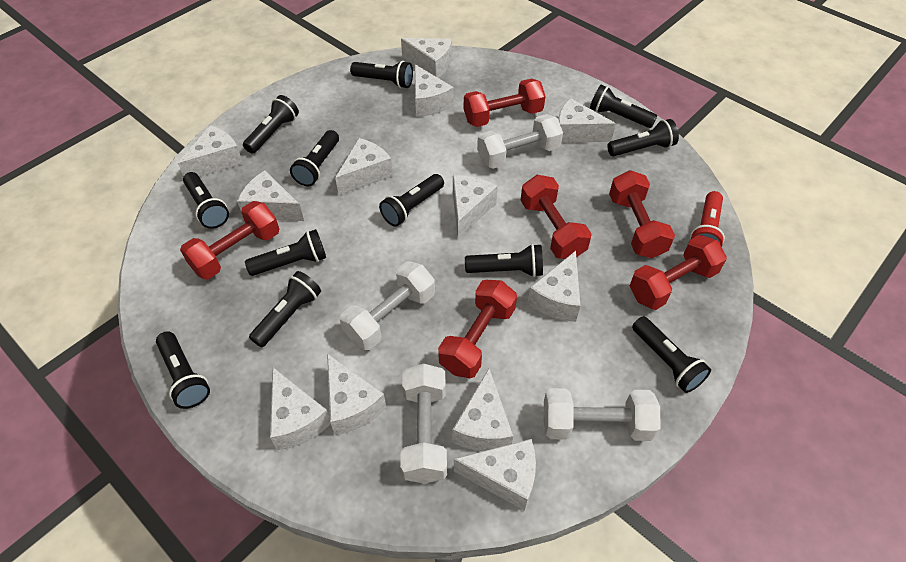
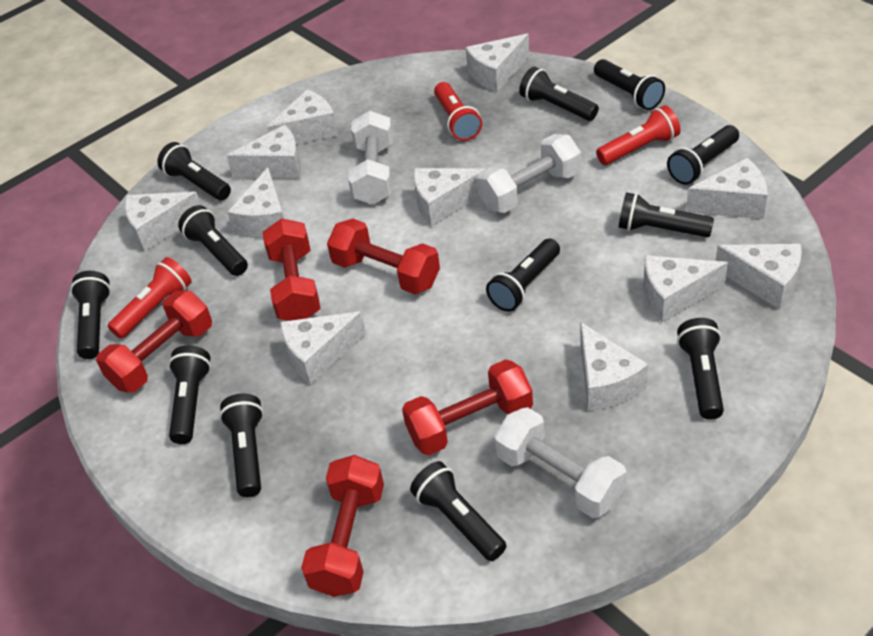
red dumbbell: [180,201,279,279] [438,280,517,378] [464,79,546,127] [520,175,592,259] [609,170,675,258] [630,235,727,310] = 6 -> [96,291,212,392] [263,218,321,321] [301,455,384,597] [327,219,440,294] [402,359,533,455] = 5
red flashlight: [690,191,725,247] = 1 -> [108,257,192,339] [434,82,482,141] [596,105,681,165] = 3
white cheese: [178,125,243,177] [237,171,304,221] [270,367,331,450] [327,354,386,435] [335,138,393,195] [401,38,452,78] [415,64,453,117] [453,175,498,238] [453,369,513,451] [454,439,536,511] [527,251,580,322] [558,98,616,143] = 12 -> [125,191,201,251] [226,125,301,179] [228,167,284,238] [266,89,338,145] [280,311,366,385] [413,168,486,227] [466,34,529,92] [580,322,648,411] [644,255,728,323] [686,158,768,219] [716,244,802,310] = 11
white dumbbell: [340,261,435,350] [400,364,447,484] [477,114,563,169] [544,388,661,441] = 4 -> [348,110,393,205] [477,134,581,213] [494,407,626,518] = 3

